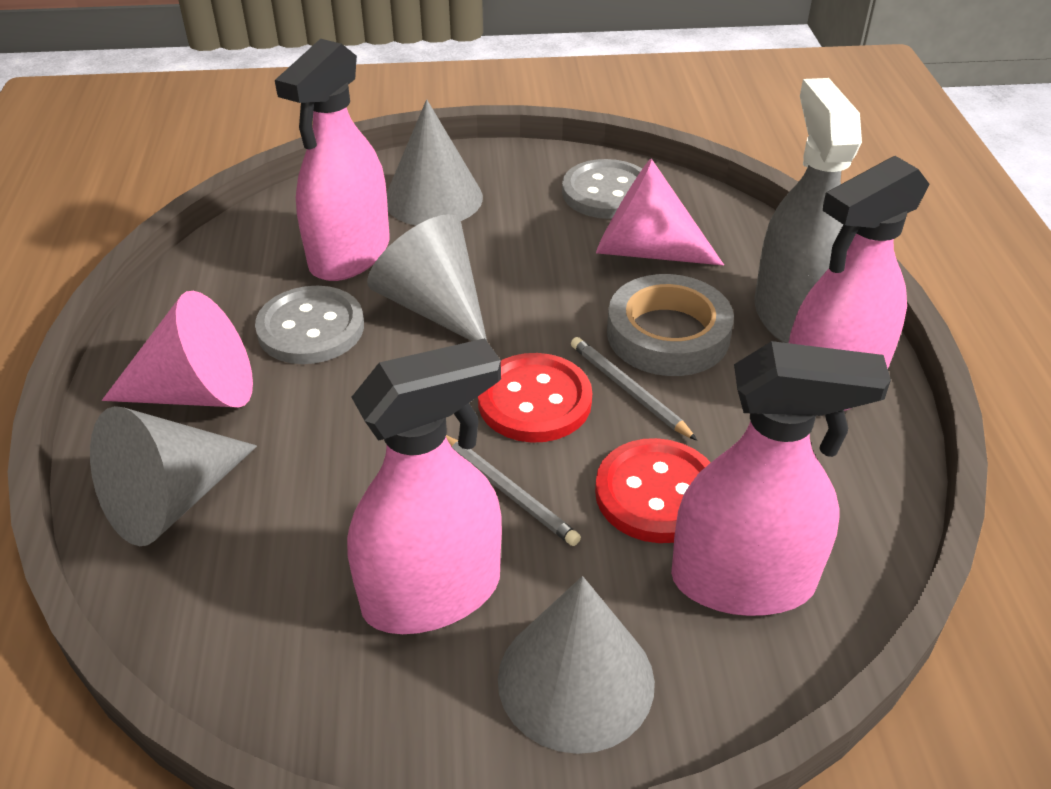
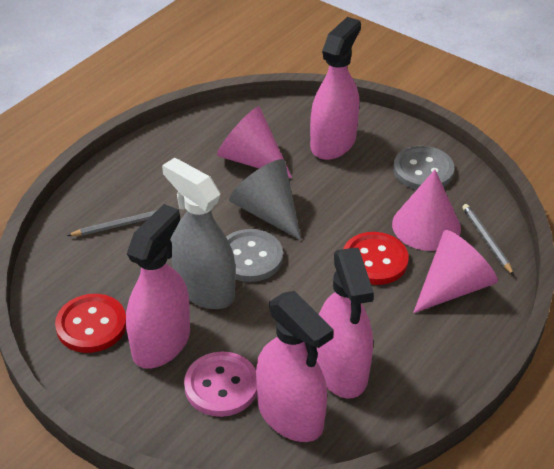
grey cone: [90,406,257,546] [367,214,487,341] [387,99,483,226] [498,576,655,754] = 4 -> [229,159,301,240] = 1
grey tape: [607,274,734,376] = 1 -> none = 0
pink button: none = 0 -> [184,351,257,417] = 1
pink cone: [102,291,253,408] [596,158,724,266] = 2 -> [217,106,292,178] [392,170,461,251] [413,230,498,313] = 3

